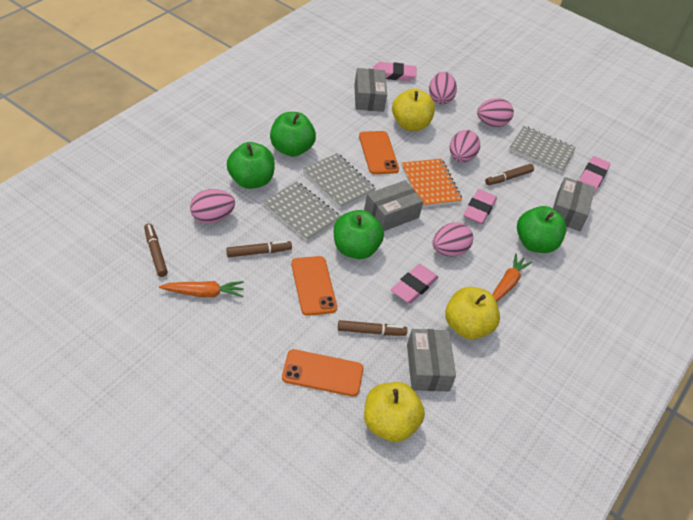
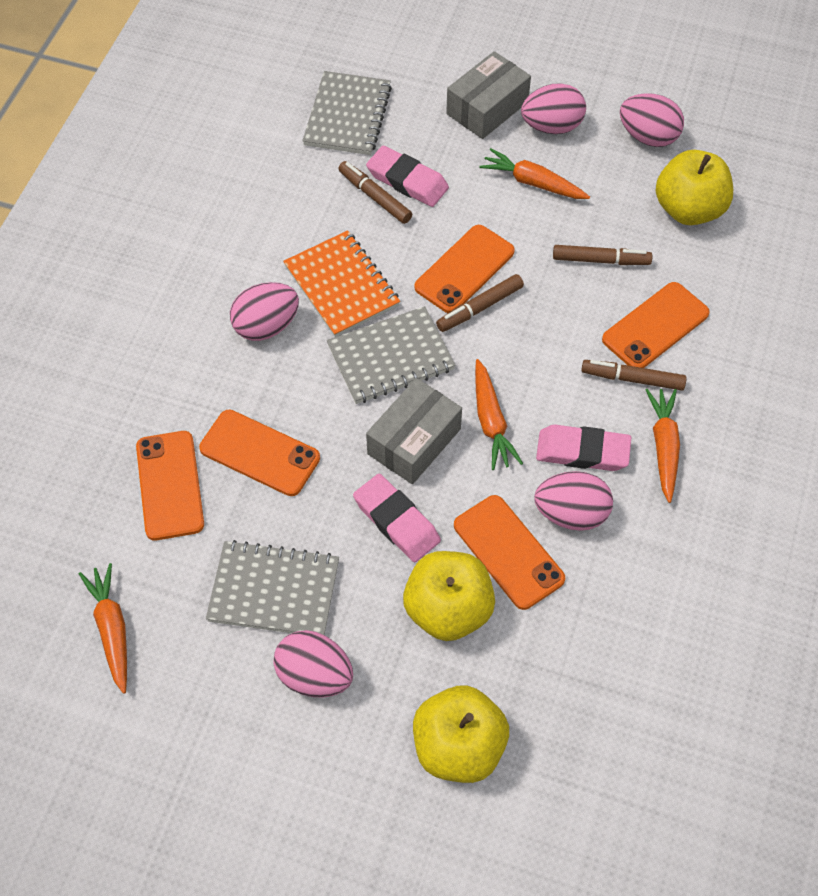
green apple: [227,142,275,189] [270,112,316,157] [334,210,384,259] [517,206,566,253] = 4 -> none = 0
grey box: [354,68,387,112] [364,180,424,231] [407,329,456,391] [553,177,595,231] = 4 -> [366,378,462,484] [446,51,531,139] = 2
orange carrot: [159,281,244,297] [492,254,532,302] = 2 -> [79,563,127,694] [475,359,523,470] [479,148,590,199] [646,389,680,503] = 4
orange phone: [282,349,363,397] [291,256,337,316] [359,131,399,174] = 3 -> [136,431,204,540] [199,410,320,496] [414,225,515,313] [454,495,565,610] [602,282,710,368] = 5
pink eraser: [373,62,417,81] [391,264,438,304] [464,189,497,224] [579,156,610,194] = 4 -> [353,474,441,562] [366,146,449,207] [536,425,631,471] = 3

